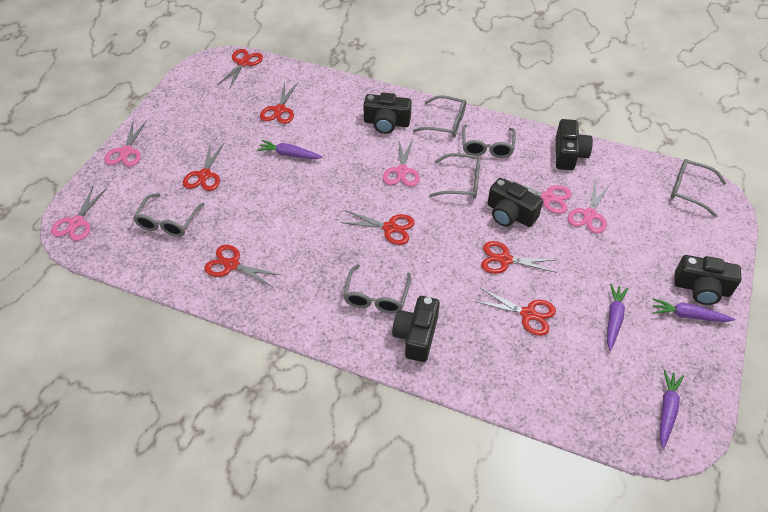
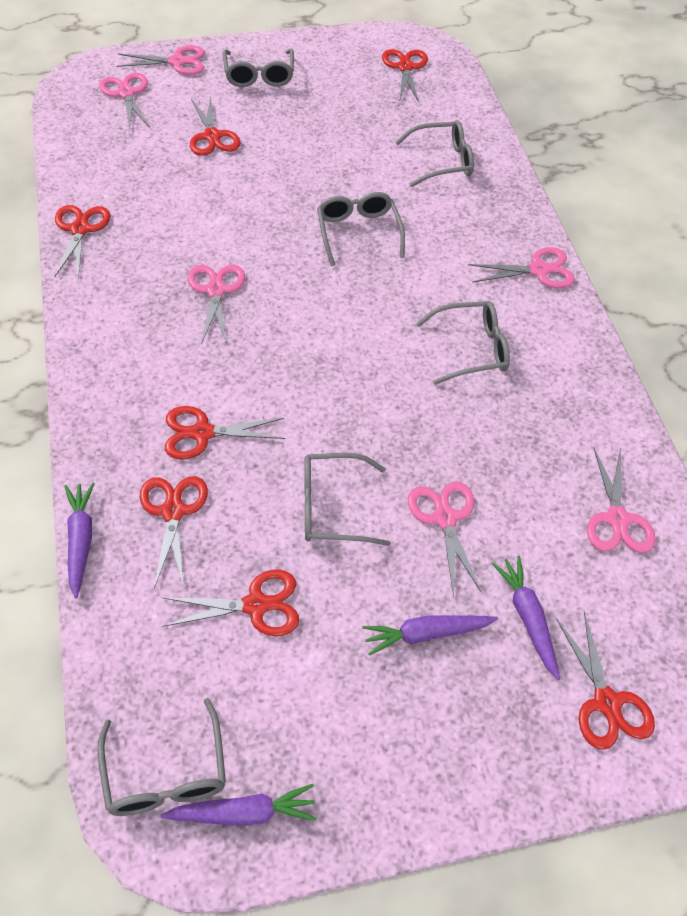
black camera: [363,93,412,134] [392,296,440,362] [488,178,543,227] [556,119,593,170] [674,255,741,305] = 5 -> none = 0
pink scissors: [51,187,107,241] [104,120,147,166] [383,139,420,187] [505,179,572,214] [568,180,610,233] = 5 -> [99,73,150,130] [116,45,205,75] [188,265,245,345] [408,481,482,596] [468,247,575,288] [587,447,656,553] = 6

